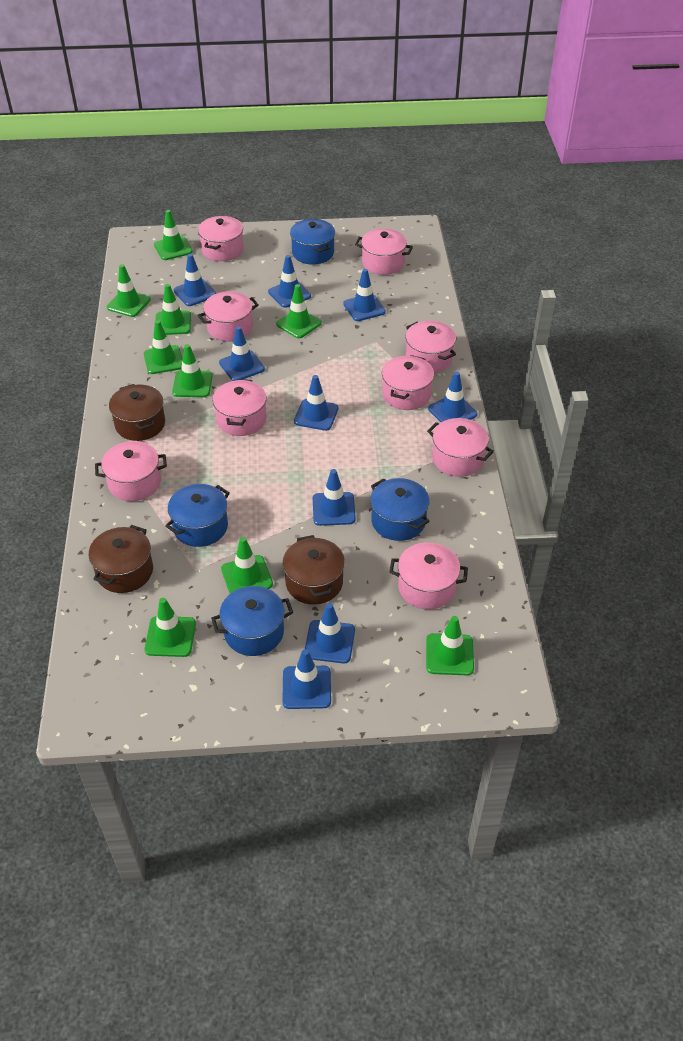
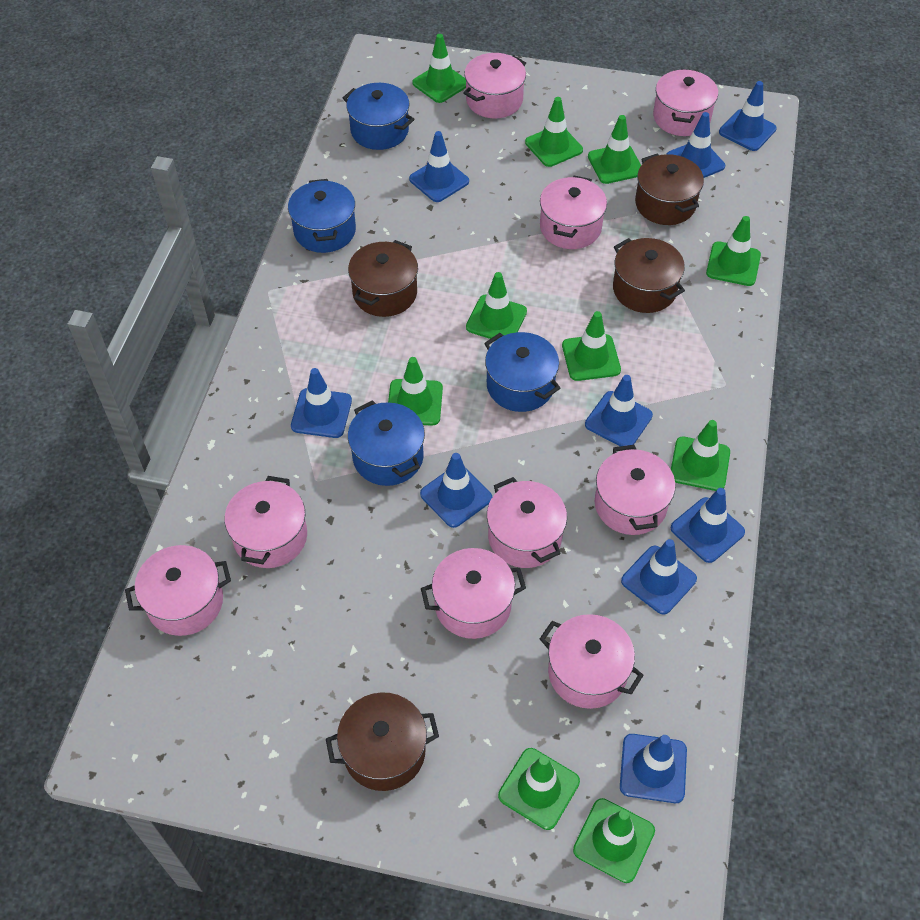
brown pot: [89,525,153,593] [109,384,165,441] [282,535,345,605] = 3 -> [326,692,439,791] [348,240,418,317] [613,238,685,313] [635,153,704,225] = 4
green traffic cone: [107,264,151,317] [144,320,183,374] [144,598,196,657] [154,210,193,260] [156,284,191,335] [172,344,213,397] [221,537,273,594] [276,284,322,338] [426,616,474,675] = 9 -> [388,357,443,426] [412,34,466,103] [466,272,527,341] [498,748,580,830] [525,97,583,167] [562,311,621,381] [573,798,655,883] [588,115,641,184] [671,420,730,491] [706,216,761,286] = 10

